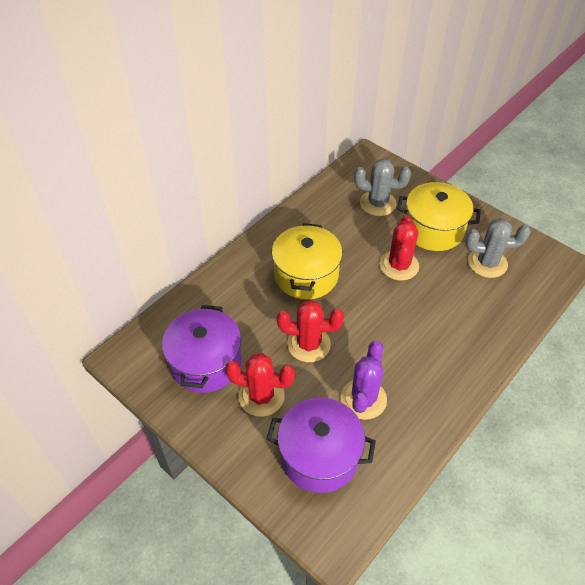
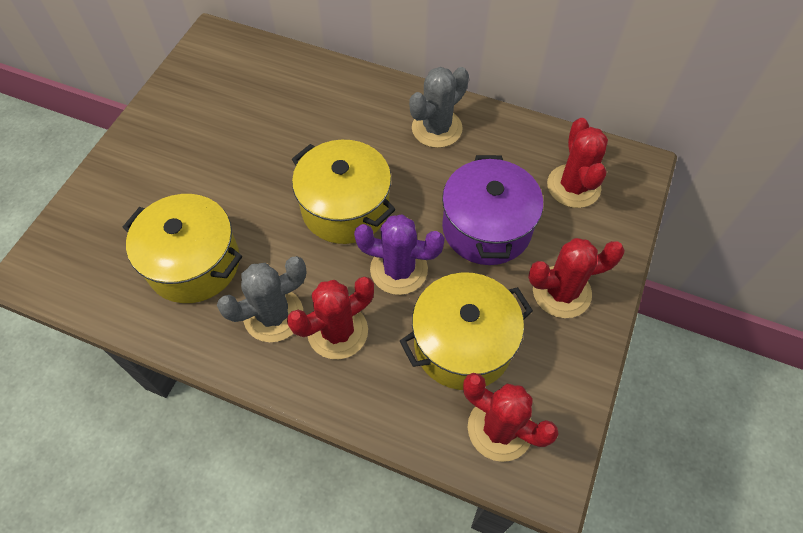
purple pot: [162,305,242,393] [267,397,376,493] = 2 -> [442,155,543,265] = 1
red cactus: [225,353,295,417] [277,300,344,362] [380,215,419,281] = 3 -> [287,277,374,359] [463,373,558,462] [528,238,625,318] [547,118,608,208] = 4
yellow pot: [272,223,342,300] [397,182,481,251] = 2 -> [122,194,242,303] [292,140,396,244] [400,272,533,390] = 3

